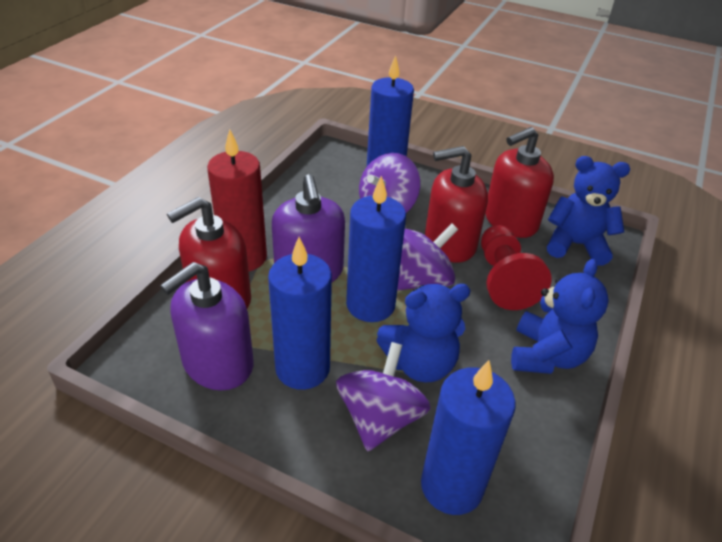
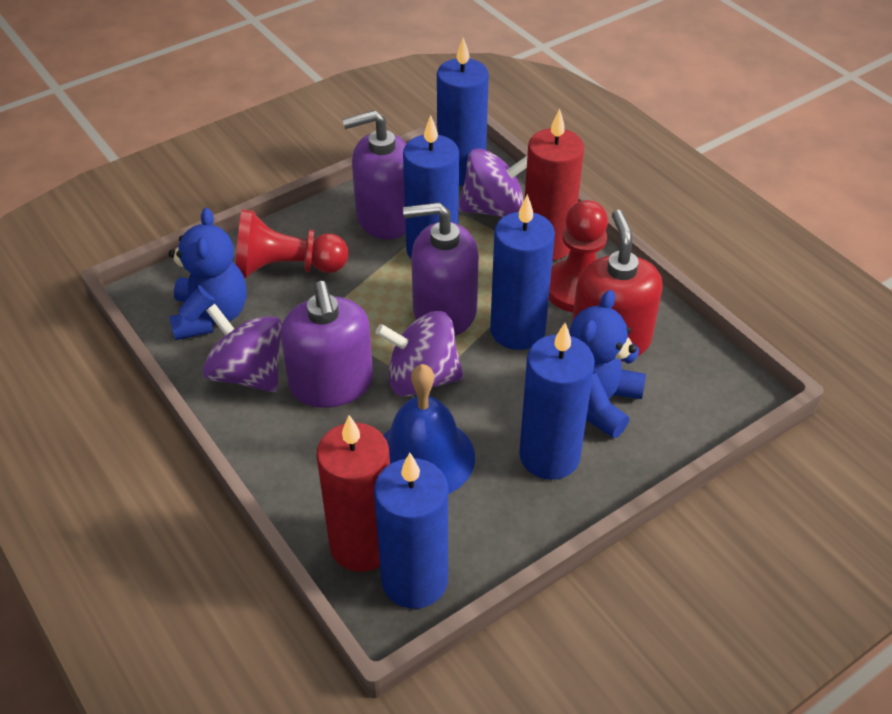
blue bell: none = 0 -> [383,364,475,494] = 1
blue candle: [268,237,332,390] [346,176,406,322] [367,55,414,166] [421,360,516,515] = 4 -> [374,453,448,609] [403,115,459,259] [437,37,489,186] [490,194,555,350] [519,323,595,480] = 5
blue teddy bear: [376,284,471,383] [511,259,609,374] [547,156,630,265] = 3 -> [168,208,247,340] [569,290,646,438] = 2
purple soap dispenser: [160,262,254,390] [272,174,345,282] = 2 -> [281,281,373,408] [342,110,406,239] [403,202,479,336] = 3
red candle: [207,129,267,271] = 1 -> [316,415,390,572] [525,109,584,261] = 2
red pawn: [481,225,551,310] = 1 -> [236,209,349,278] [549,200,608,312] = 2
red soap dispenser: [167,197,251,309] [425,146,488,263] [485,127,554,238] = 3 -> [572,210,663,362] = 1

